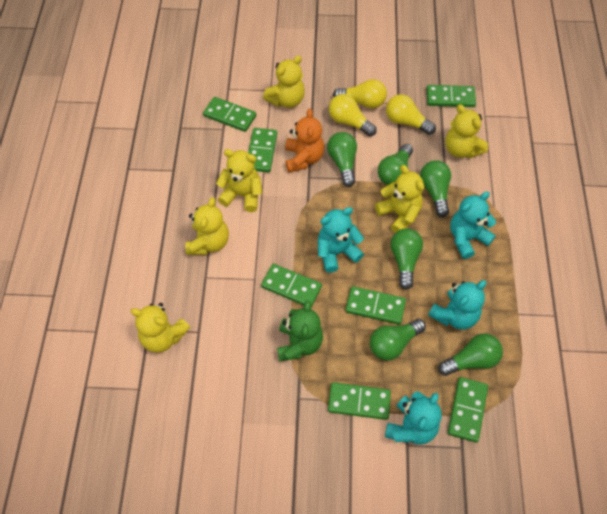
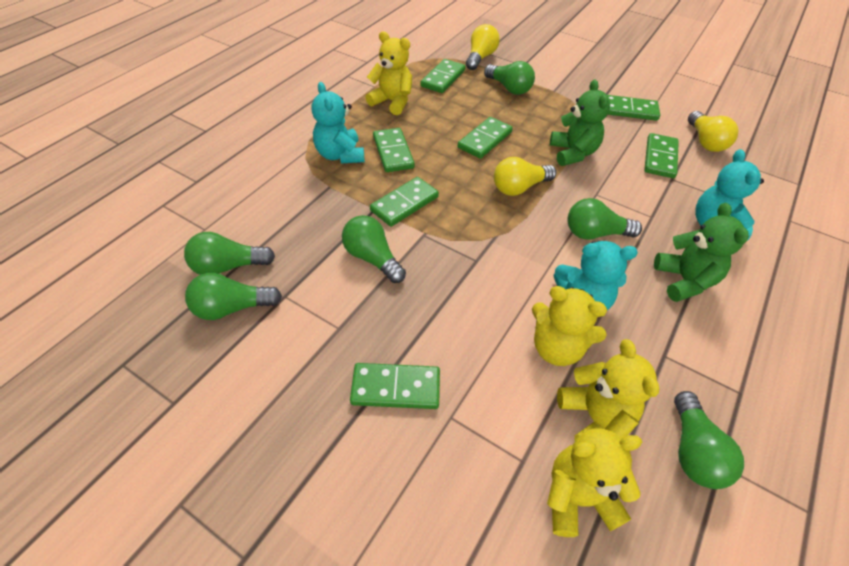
green teddy bear: [277,300,323,361] = 1 -> [550,80,610,166] [654,203,749,302] = 2
orange teddy bear: [285,109,324,173] = 1 -> none = 0
turquoise teddy bear: [318,207,364,273] [385,392,442,445] [428,280,486,329] [450,191,496,259] = 4 -> [312,82,364,163] [554,241,638,310] [695,149,764,241] = 3
yellow teddy bear: [131,303,190,353] [185,197,229,255] [216,149,262,212] [263,55,305,108] [375,165,424,233] [446,104,488,158] = 6 -> [365,31,412,115] [532,286,607,366] [547,428,642,537] [557,339,659,440] = 4

